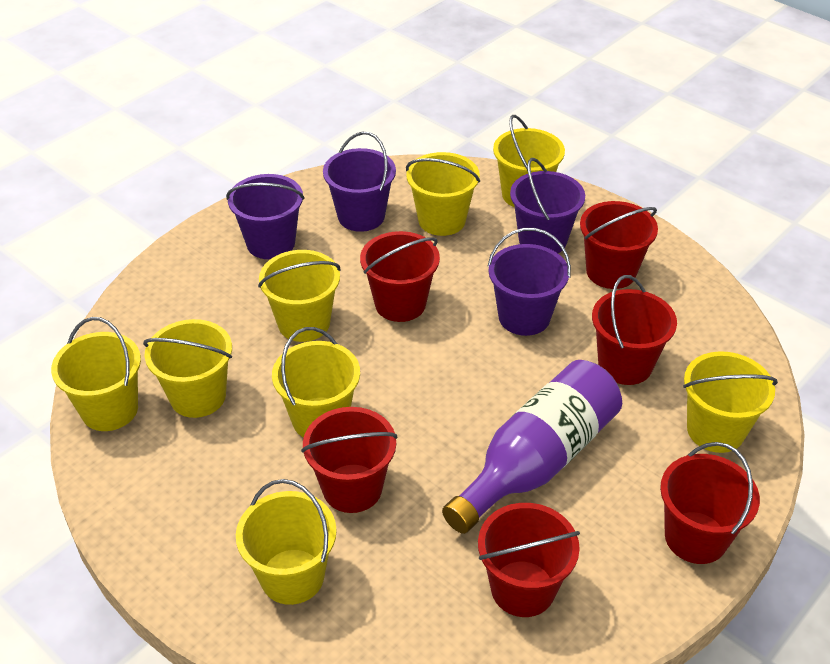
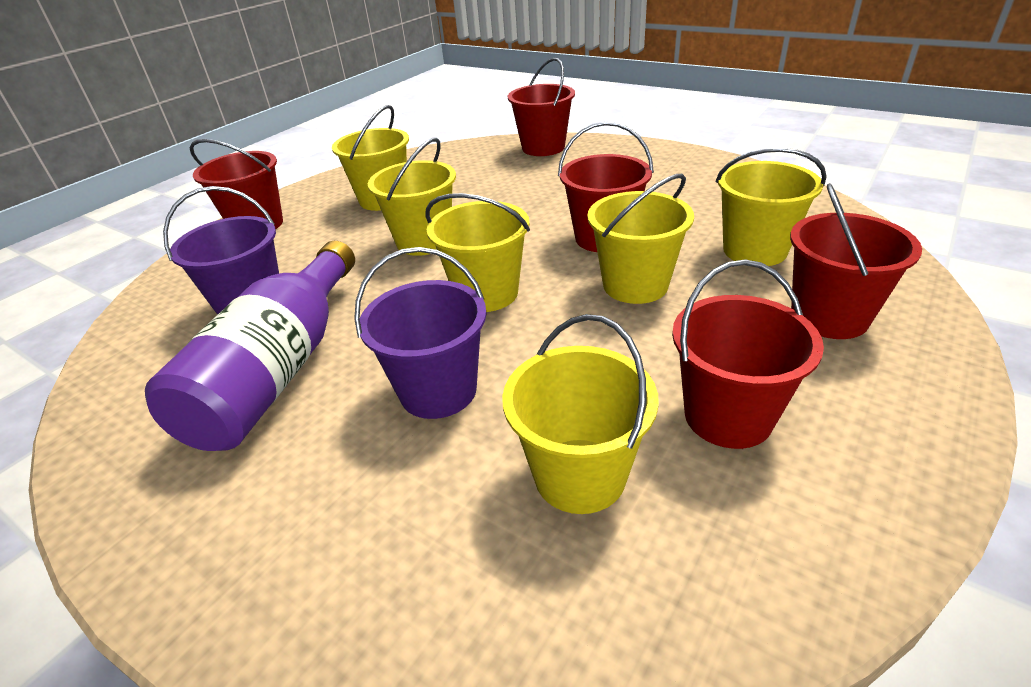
purple bucket: [226,174,305,259] [323,132,396,232] [488,228,571,336] [510,158,585,253] = 4 -> [163,186,279,315] [354,247,487,419] = 2
red bucket: [301,407,397,513] [360,231,440,322] [478,503,580,617] [580,201,658,289] [592,275,677,385] [660,442,760,564] = 6 -> [190,139,283,229] [508,58,575,156] [558,121,654,252] [672,259,824,449] [790,183,922,339] = 5
yellow bucket: [51,317,141,431] [143,319,232,418] [236,479,337,605] [258,250,341,342] [272,327,360,437] [406,152,480,236] [493,115,565,207] [683,351,778,453] = 8 -> [332,105,409,211] [368,138,456,256] [425,193,530,312] [502,314,659,514] [587,174,694,304] [716,148,826,266] = 6

